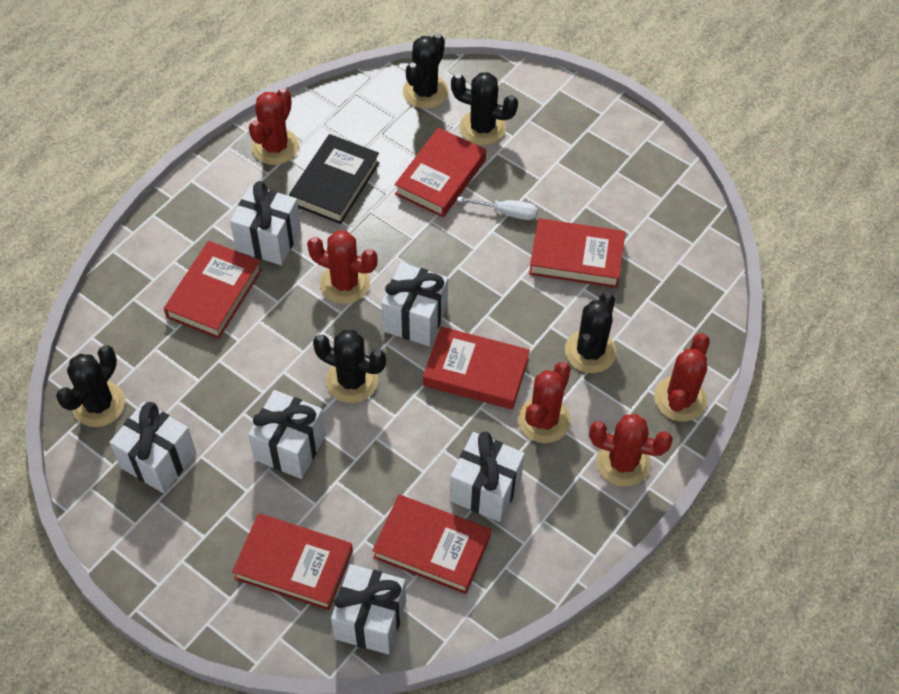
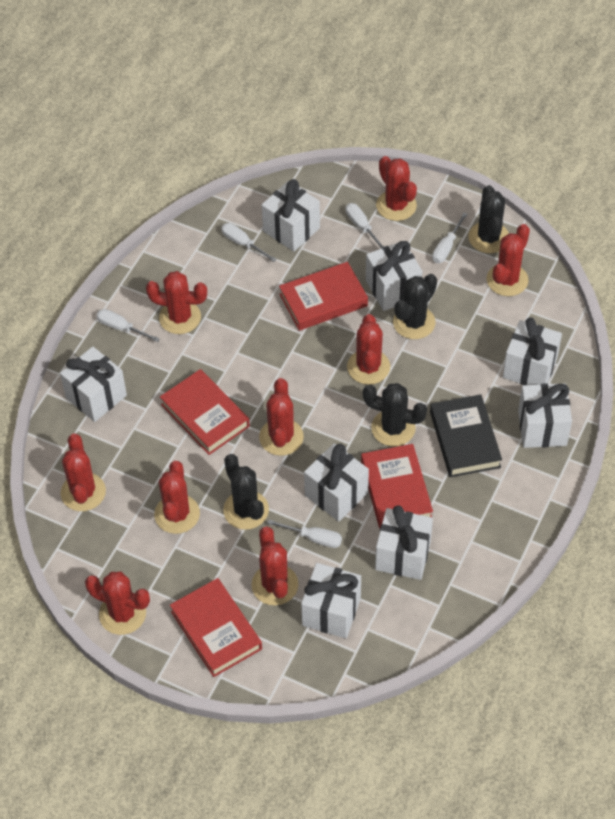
black cactus: [56,345,125,427] [313,330,386,403] [403,34,448,109] [451,72,518,145] [565,292,616,373] = 5 -> [223,454,269,530] [363,383,427,447] [393,274,437,339] [469,185,509,253] = 4
red book: [164,241,262,339] [232,513,353,610] [372,494,491,594] [394,127,486,218] [423,326,530,409] [529,218,625,288] = 6 -> [160,369,250,455] [170,578,262,677] [279,262,368,331] [361,444,433,529] = 4
red cactus: [249,88,299,165] [307,231,378,304] [517,362,571,443] [589,414,673,487] [654,333,710,422] = 5 -> [61,433,106,511] [85,572,150,635] [146,271,207,334] [154,461,200,534] [251,526,298,606] [259,378,304,456] [347,314,390,385] [376,156,417,221] [487,224,530,296] = 9
white gift: [109,402,196,494] [230,181,301,265] [248,390,326,479] [331,564,406,654] [381,263,448,346] [450,432,525,522] = 6 -> [60,347,127,422] [262,179,320,252] [301,563,361,638] [304,443,369,521] [366,241,422,311] [375,505,433,580] [503,317,562,385] [518,383,572,448] = 8
white screwdriver: [457,197,537,220] = 1 -> [96,309,160,342] [221,223,277,262] [267,520,342,548] [346,203,383,249] [432,213,468,263] = 5

